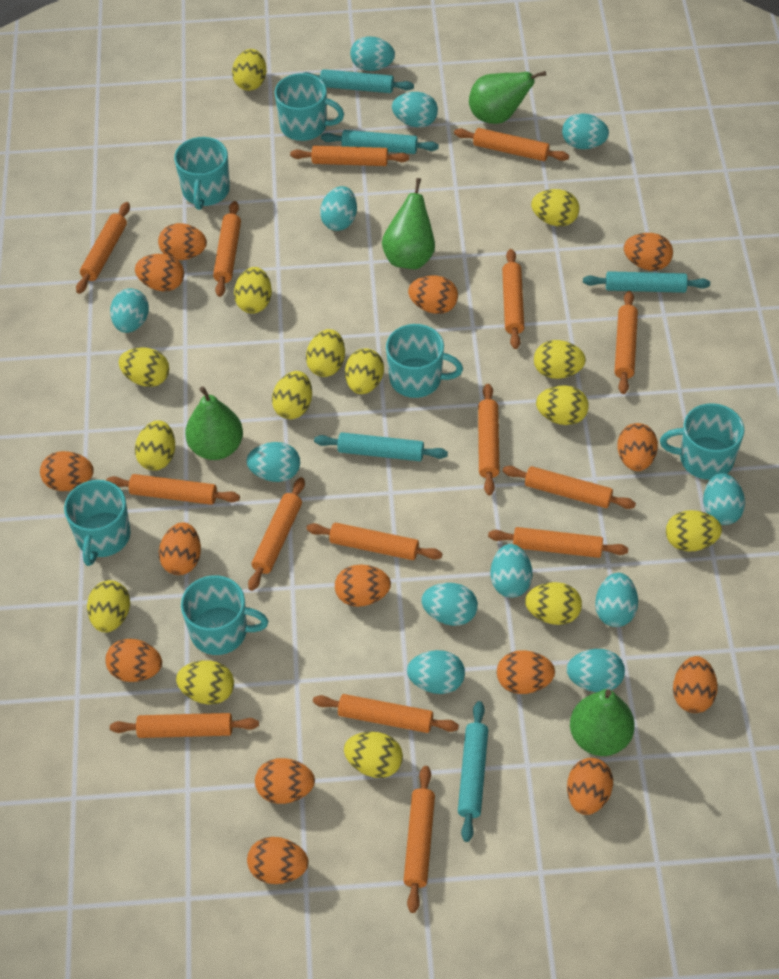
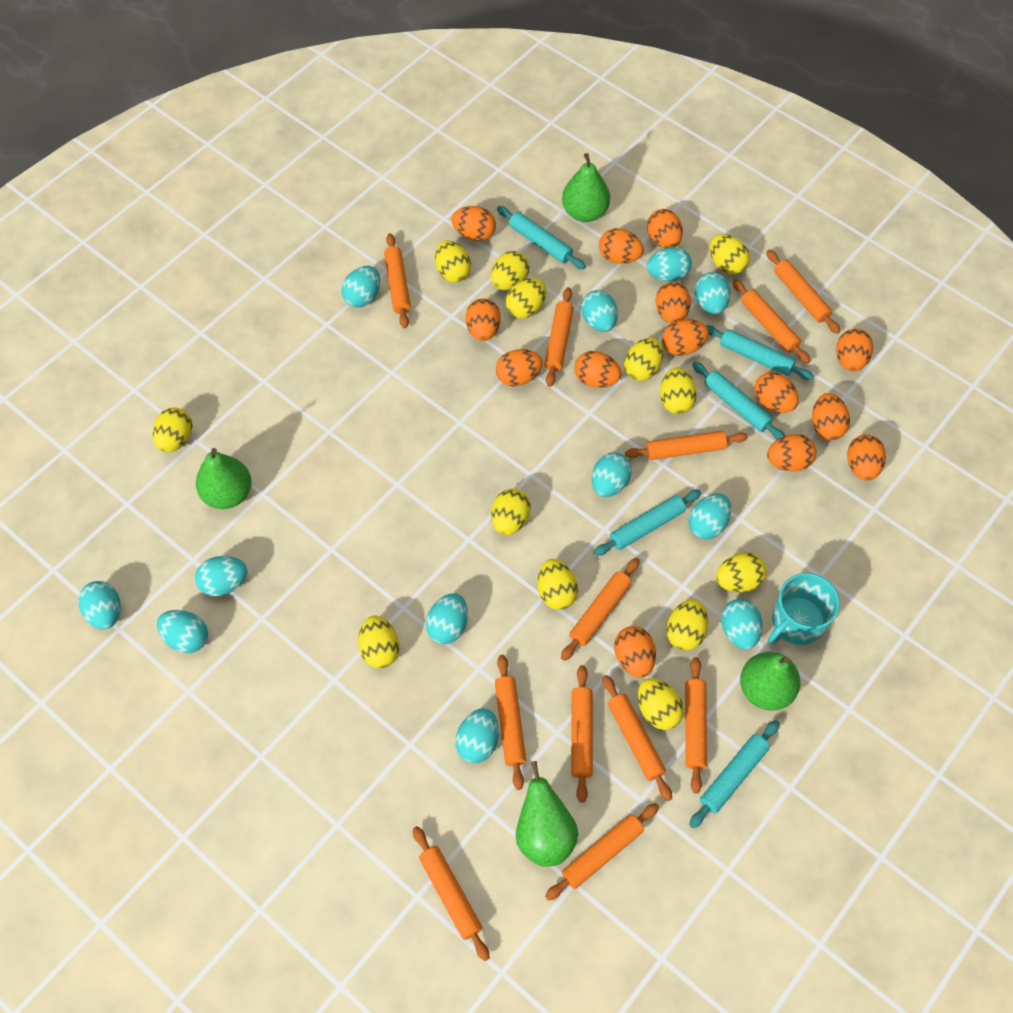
orange rolling pin: [76,202,130,294] [106,474,240,505] [110,713,259,738] [213,201,241,297] [248,477,305,591] [290,146,409,166] [306,523,442,560] [313,694,459,733] [403,766,435,913] [454,128,569,161] [478,384,499,495] [488,527,628,558] [502,249,524,349] [503,466,636,509] [615,291,638,394] = 15 -> [384,233,411,328] [413,826,490,961] [495,655,526,790] [544,287,574,387] [545,803,659,901] [561,558,640,661] [571,665,593,803] [602,675,672,801] [625,431,748,460] [685,657,707,794] [732,279,811,364] [766,250,840,334] = 12
turquoise mug: [64,480,131,566] [174,137,230,210] [181,575,268,655] [275,73,344,141] [386,324,463,398] [660,403,745,480] = 6 -> [768,573,840,645] = 1
yellow egg: [87,580,130,633] [118,347,169,387] [135,420,175,471] [176,660,234,705] [232,49,266,91] [234,267,272,314] [272,371,312,419] [306,329,345,377] [344,732,403,778] [345,348,384,394] [525,582,582,625] [531,189,580,226] [534,340,586,379] [536,386,589,425] [666,510,722,552] = 15 -> [153,407,193,453] [358,616,399,668] [435,240,471,283] [491,251,530,290] [491,489,531,536] [506,278,546,319] [537,559,578,610] [624,338,663,381] [638,678,684,730] [660,368,697,414] [666,599,708,651] [710,234,750,274] [716,552,767,593] = 13

